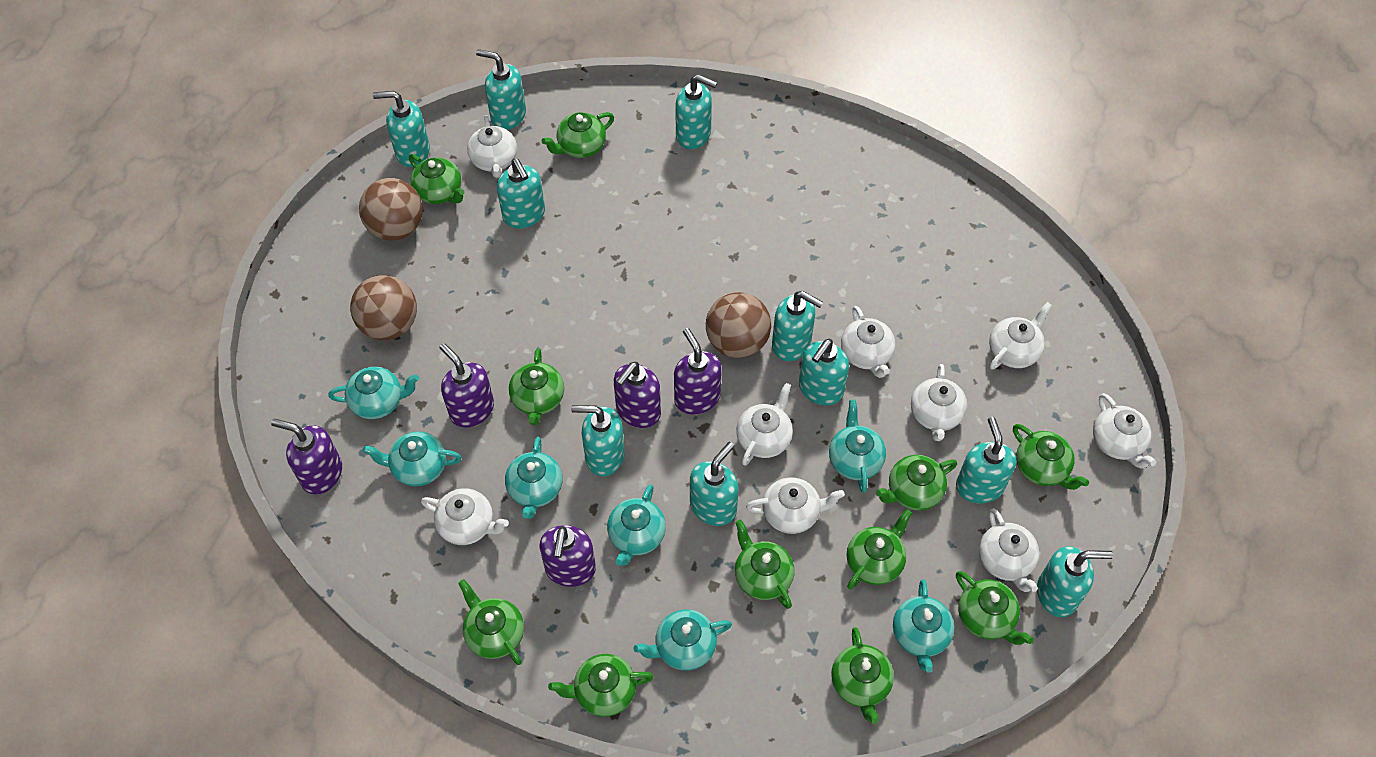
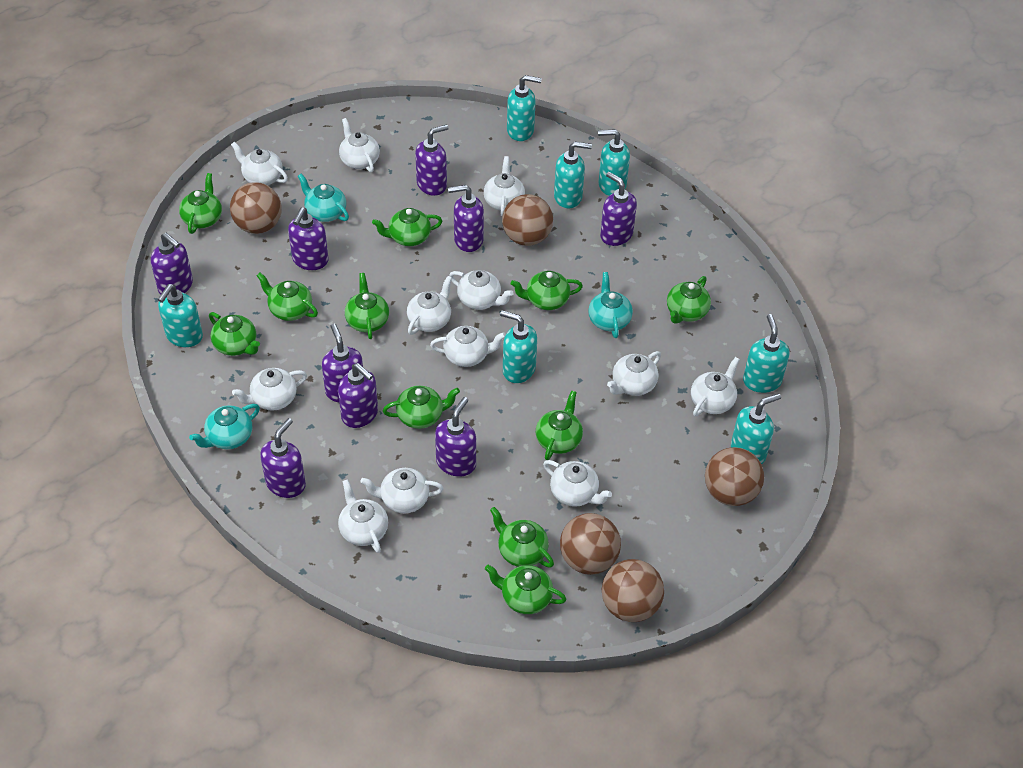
brown ball: [350,275,417,340] [359,178,423,241] [706,292,771,358] = 3 -> [230,182,282,234] [502,194,553,246] [560,513,621,575] [602,559,664,622] [705,447,764,506] = 5
purple soap dispenser: [271,419,342,495] [439,343,494,428] [539,525,596,587] [614,362,661,428] [674,328,722,414] = 5 -> [151,233,193,294] [260,418,306,498] [288,207,328,270] [322,324,363,402] [338,363,378,428] [415,124,449,196] [435,397,476,477] [448,185,484,252] [600,172,637,246] = 9
turquoise soap dispenser: [373,91,430,167] [476,49,526,130] [497,159,545,228] [571,405,625,476] [675,74,717,149] [690,442,739,526] [772,291,823,361] [799,339,849,406] [956,417,1016,504] [1037,546,1113,617] = 10 -> [158,284,203,347] [500,310,537,383] [507,75,542,141] [554,142,592,208] [598,129,630,196] [731,393,781,464] [743,314,790,393] = 7
turquoise teapot: [328,367,419,419] [363,431,462,486] [505,437,563,519] [607,484,666,566] [634,609,732,670] [829,400,886,493] [893,579,955,673] = 7 -> [189,404,260,449] [298,174,349,222] [588,272,633,338] = 3
white teapot: [421,488,509,545] [467,115,517,178] [736,383,793,466] [746,477,845,534] [841,306,895,378] [911,364,967,441] [979,508,1039,592] [989,302,1052,370] [1093,393,1156,468] = 9 -> [231,142,288,185] [232,368,307,410] [338,479,388,553] [339,118,380,172] [361,468,443,513] [407,276,452,335] [430,326,506,367] [449,270,514,310] [484,156,525,216] [543,460,612,507] [607,351,661,396] [691,357,740,416] = 12

